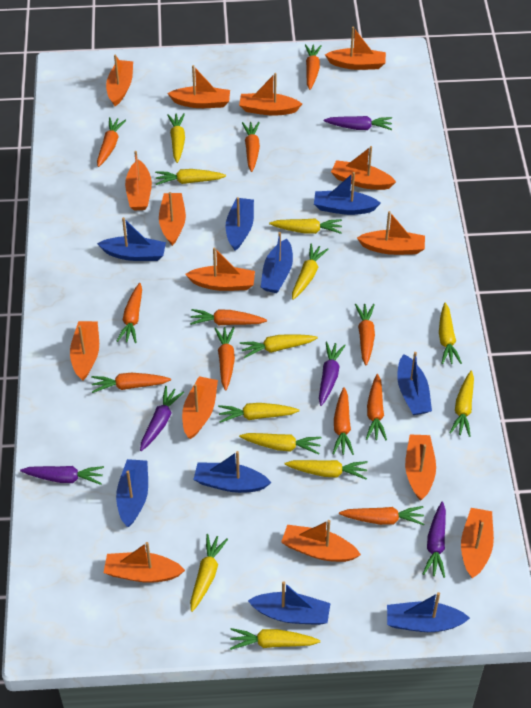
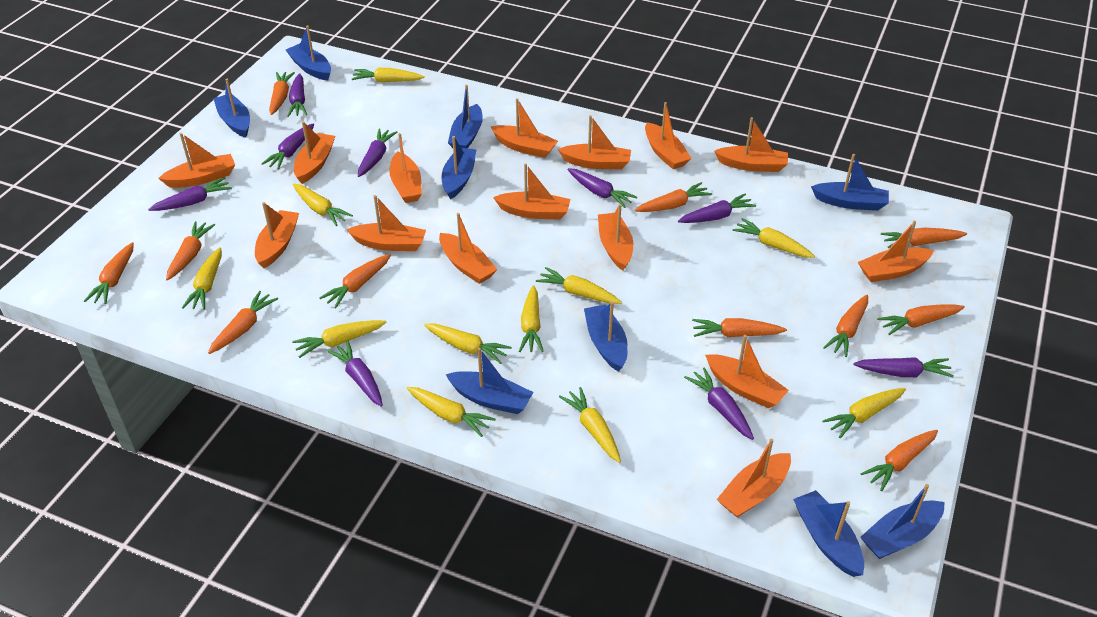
purple carrot: [20,466,104,485] [140,386,184,451] [319,341,346,406] [324,116,392,130] [423,502,446,578] = 5 -> [148,177,232,211] [261,123,314,170] [288,73,307,117] [326,340,383,407] [358,129,397,177] [567,168,637,208] [678,193,756,223] [684,367,754,440] [853,357,954,377] = 9
yellow carrot: [155,169,226,185] [167,113,185,163] [190,534,228,612] [218,403,299,423] [230,628,320,650] [239,433,322,454] [240,334,318,358] [269,219,342,234] [284,460,368,480] [292,244,328,300] [439,303,462,364] [449,371,474,437] = 12 -> [182,247,222,310] [292,320,387,358] [293,183,353,226] [352,68,425,82] [407,387,496,437] [424,324,512,364] [519,285,544,352] [536,267,622,304] [559,387,621,463] [732,218,815,258] [822,388,906,438] = 11

